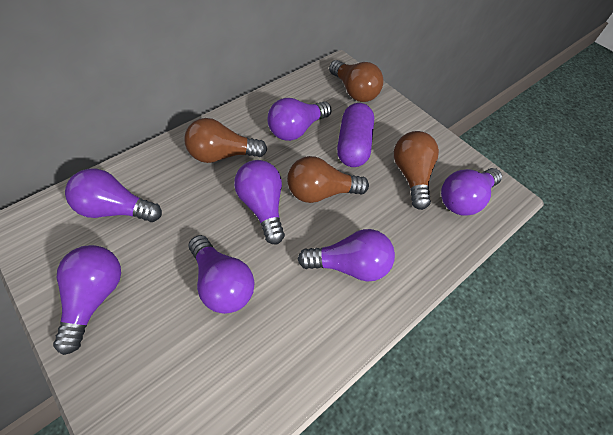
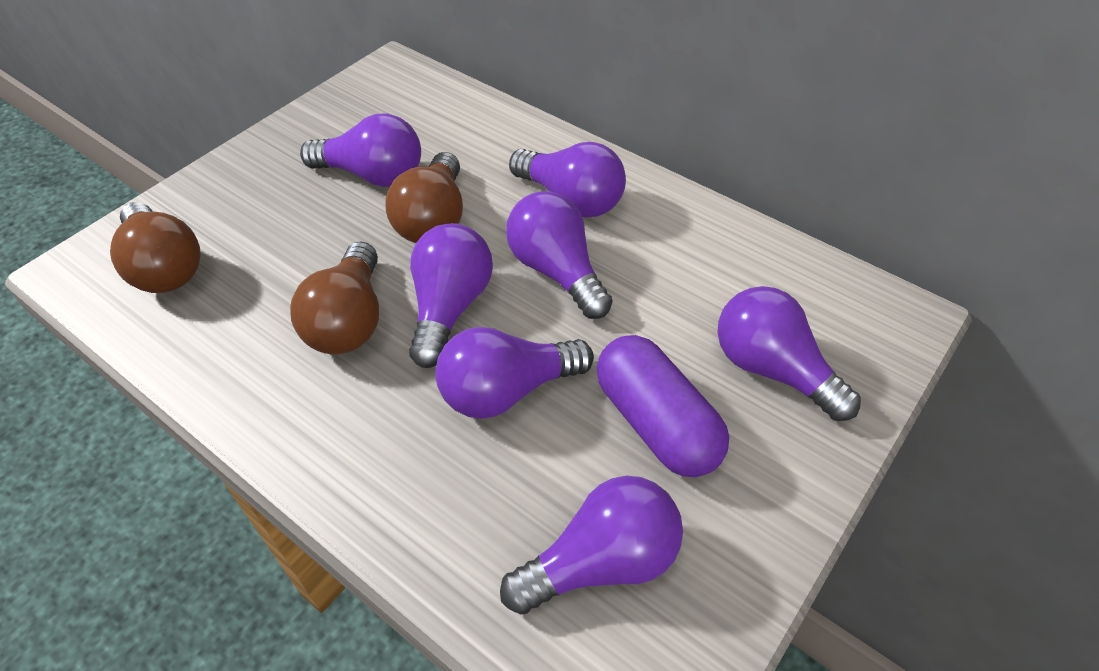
brown light bulb: [184,118,267,163] [287,156,369,203] [329,60,384,102] [394,131,439,210] = 4 -> [110,202,201,293] [290,242,379,354] [386,152,463,243] = 3

